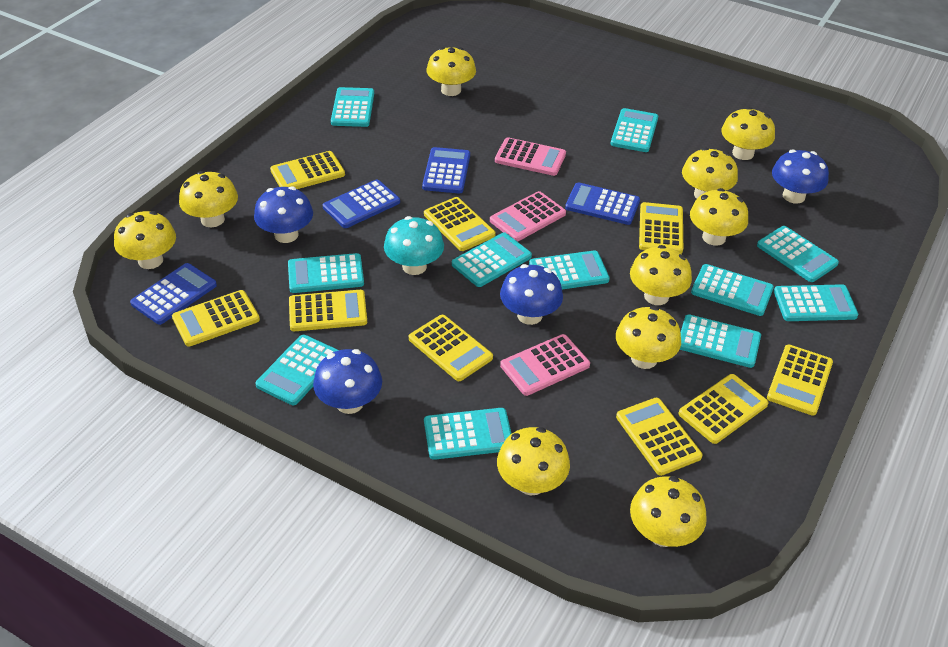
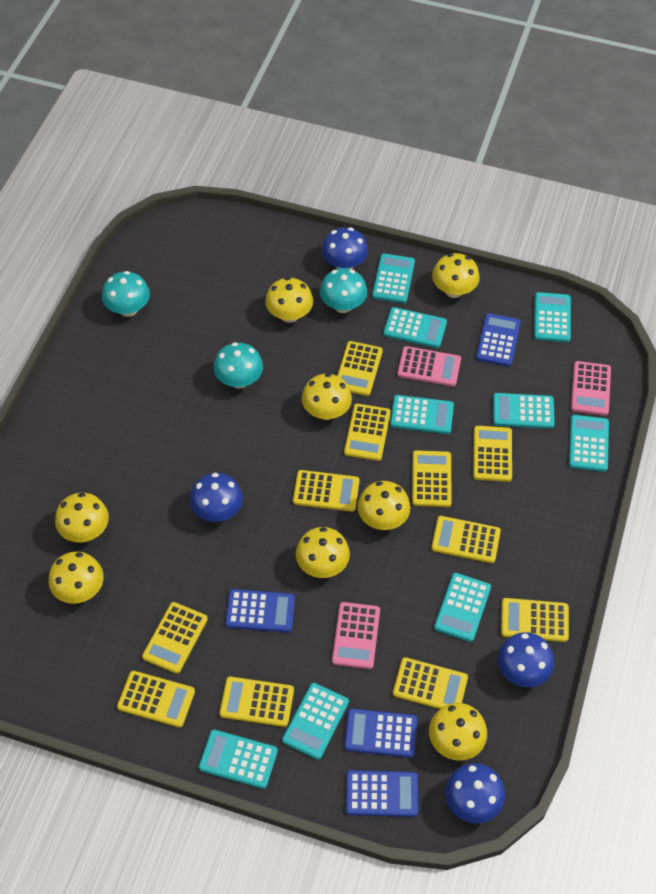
turquoise calculator: [255,335,339,405] [288,253,364,293] [331,87,374,127] [424,408,512,460] [452,232,532,287] [529,250,610,289] [610,108,658,152] [680,314,761,368] [691,264,774,316] [757,226,839,282] [774,284,859,321] = 11 -> [199,730,278,789] [282,683,349,760] [372,254,415,303] [383,307,447,348] [390,395,454,434] [434,573,491,642] [493,393,555,429] [534,292,571,342] [569,415,609,472] = 9
turquoise mushroom: [384,216,444,275] = 1 -> [102,271,150,317] [214,342,263,389] [320,268,367,313] = 3
yellow calculator: [172,290,260,346] [270,151,345,189] [289,290,367,331] [409,315,493,381] [424,197,495,251] [616,398,703,476] [639,202,683,253] [678,374,769,444] [767,345,833,416] = 9 -> [117,671,195,728] [142,602,208,674] [219,677,294,727] [293,470,360,512] [337,341,383,396] [344,404,391,461] [393,657,468,709] [412,450,452,507] [431,516,501,563] [473,426,512,482] [501,598,569,642] = 11
yellow mushroom: [114,211,176,269] [179,171,238,227] [426,47,476,96] [497,427,570,495] [616,306,681,369] [630,245,692,305] [630,476,707,547] [682,147,738,199] [690,188,748,246] [722,107,775,160] = 10 -> [49,551,104,604] [55,493,109,542] [265,277,313,323] [296,527,350,578] [302,373,352,420] [357,481,411,530] [429,703,487,761] [432,253,479,298] = 8

